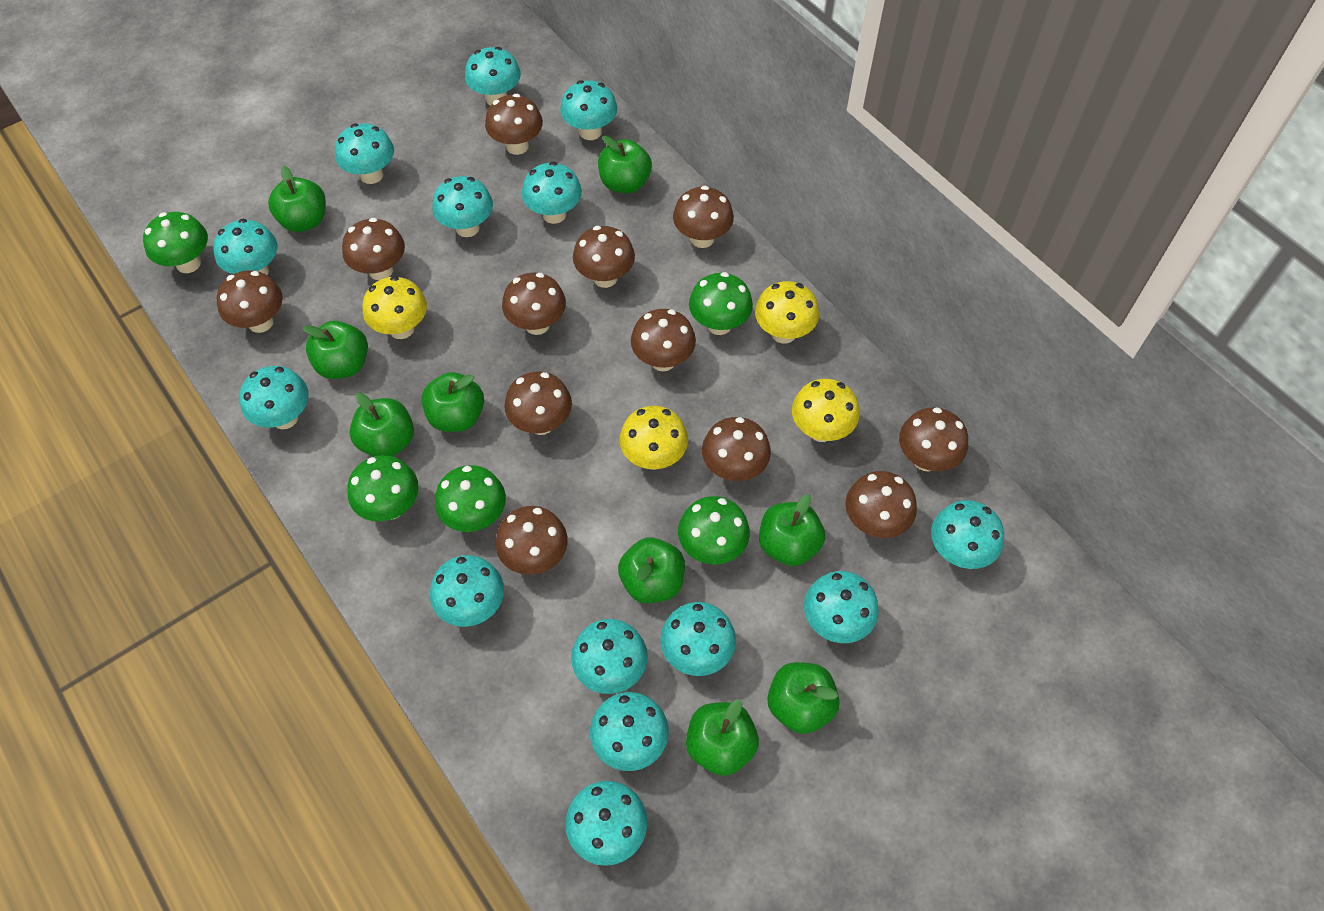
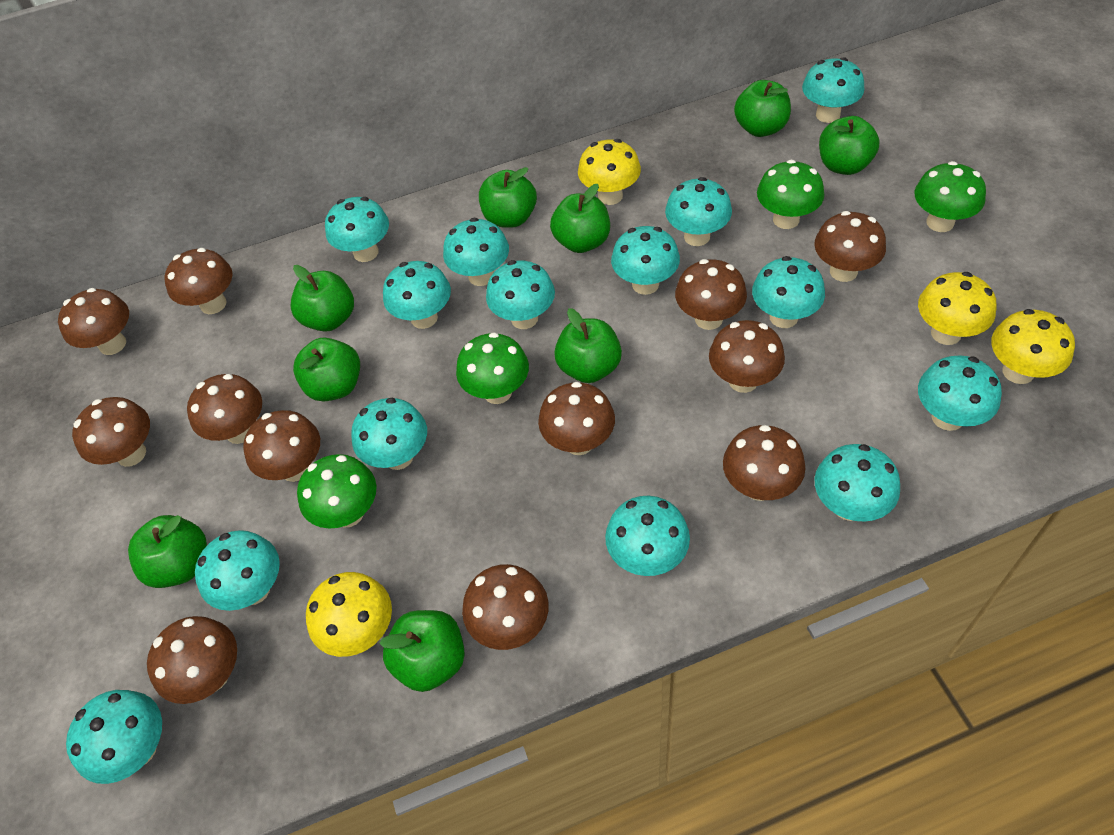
green mushroom: [143,212,208,273] [347,455,418,522] [435,465,506,532] [678,496,750,564] [689,272,753,335] = 5 -> [297,454,377,529] [456,332,529,404] [757,160,824,229] [914,161,986,232] = 4

